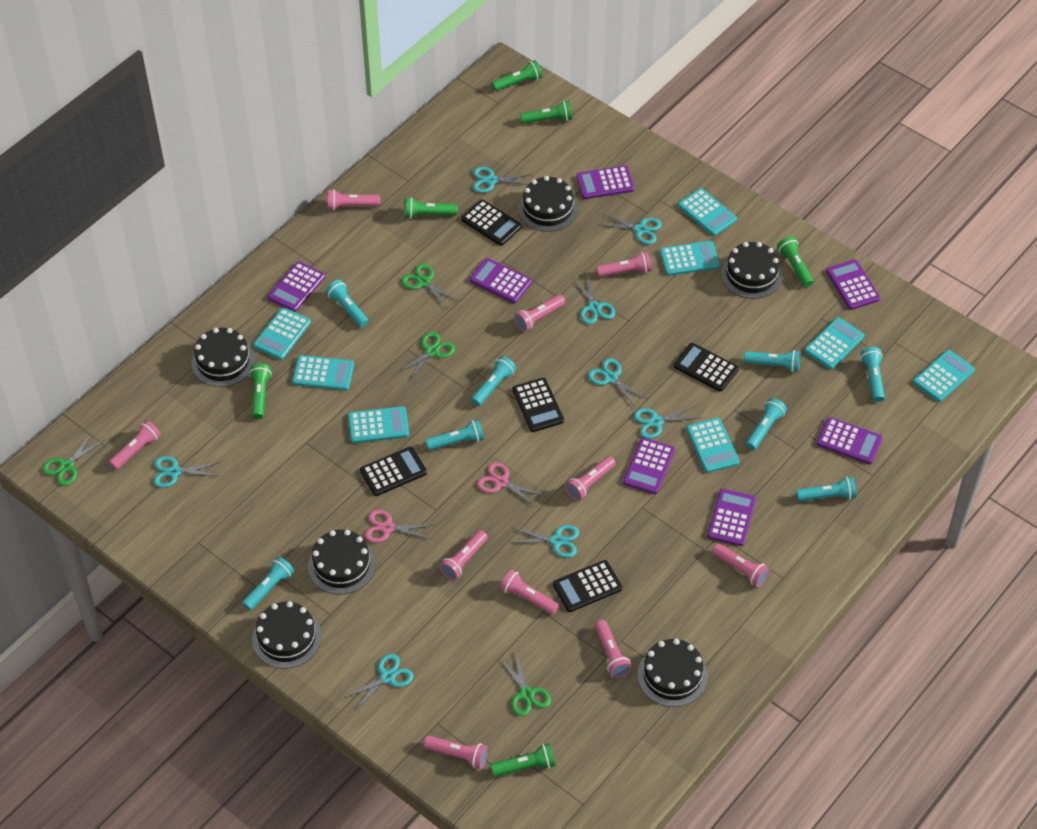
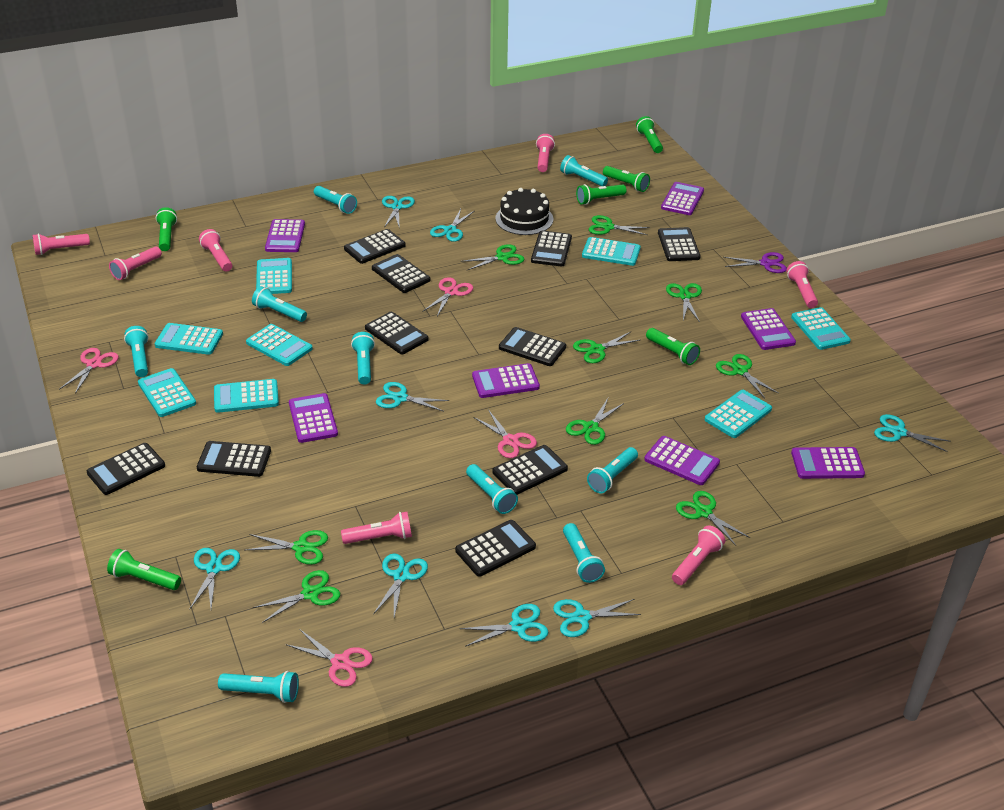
black cake: [191,328,255,387] [252,601,321,669] [308,530,375,594] [518,176,578,232] [638,639,708,707] [721,242,783,299] = 6 -> [495,188,553,235] = 1
black calculator: [360,446,427,496] [461,200,522,246] [512,378,564,432] [553,560,622,612] [674,343,739,392] = 5 -> [87,443,165,495] [197,441,271,477] [344,229,406,264] [365,312,429,355] [372,254,431,293] [455,520,536,577] [492,445,568,495] [499,327,566,366] [531,231,572,266] [658,227,701,261] = 10
green scissors: [42,432,104,486] [397,332,455,382] [401,264,459,308] [500,653,551,716] = 4 -> [246,530,328,565] [253,570,340,623] [461,244,525,270] [566,398,624,445] [573,331,640,363] [589,215,650,235] [666,283,702,322] [676,491,750,546] [716,354,779,398] = 9
pink flashlight: [109,420,161,470] [328,189,380,211] [424,736,488,769] [439,530,488,580] [500,570,559,615] [514,295,565,332] [565,456,616,501] [595,620,632,678] [596,252,652,277] [712,544,770,587] = 10 -> [32,233,90,255] [109,246,162,280] [199,229,232,272] [341,512,412,544] [536,134,555,172] [672,525,725,585] [786,261,818,308] = 7
pink scissors: [365,510,434,543] [477,462,544,507] = 2 -> [60,348,119,394] [286,629,373,687] [422,277,473,316] [473,409,537,458] = 4
purple scissors: none = 0 -> [724,252,787,273] = 1
turquoise flashlight: [242,556,294,610] [325,280,369,327] [425,419,484,450] [471,356,516,406] [744,350,800,372] [746,398,787,450] [796,477,856,501] [860,347,885,402] = 8 -> [124,326,149,377] [218,671,299,703] [252,286,307,322] [314,186,357,214] [351,332,375,385] [466,464,518,514] [560,155,608,186] [563,523,605,583] [587,447,638,493] = 9

